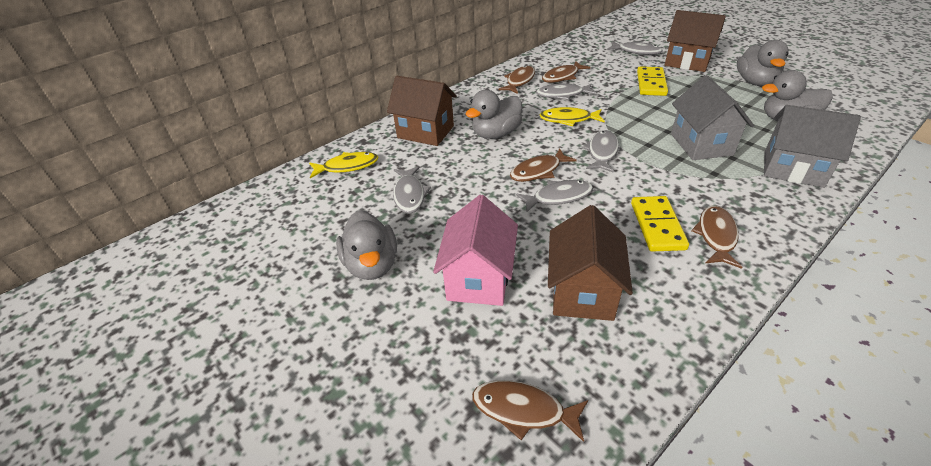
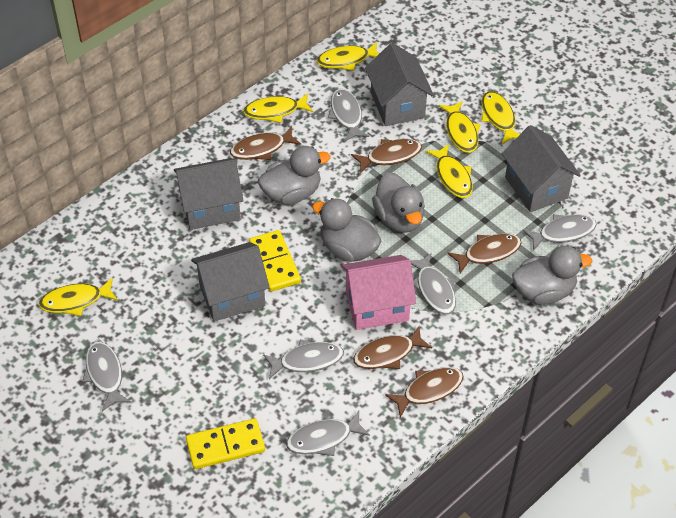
brown house: [387,76,457,146] [548,205,633,321] [665,10,726,72] = 3 -> none = 0
grey fish: [393,166,431,213] [516,180,593,213] [536,83,597,100] [582,130,619,173] [607,41,663,55] = 5 -> [82,341,131,411] [263,339,344,379] [286,411,370,456] [328,89,369,142] [410,253,456,315] [522,214,597,251] = 6
grey house: [671,75,754,160] [764,105,861,188] = 2 -> [174,158,244,230] [191,242,270,322] [365,43,434,126] [502,125,581,212] = 4
yellow fish: [309,152,378,178] [539,107,605,126] = 2 -> [38,278,118,316] [243,93,313,123] [316,42,379,71] [425,144,473,198] [438,101,480,153] [481,92,520,144] = 6

